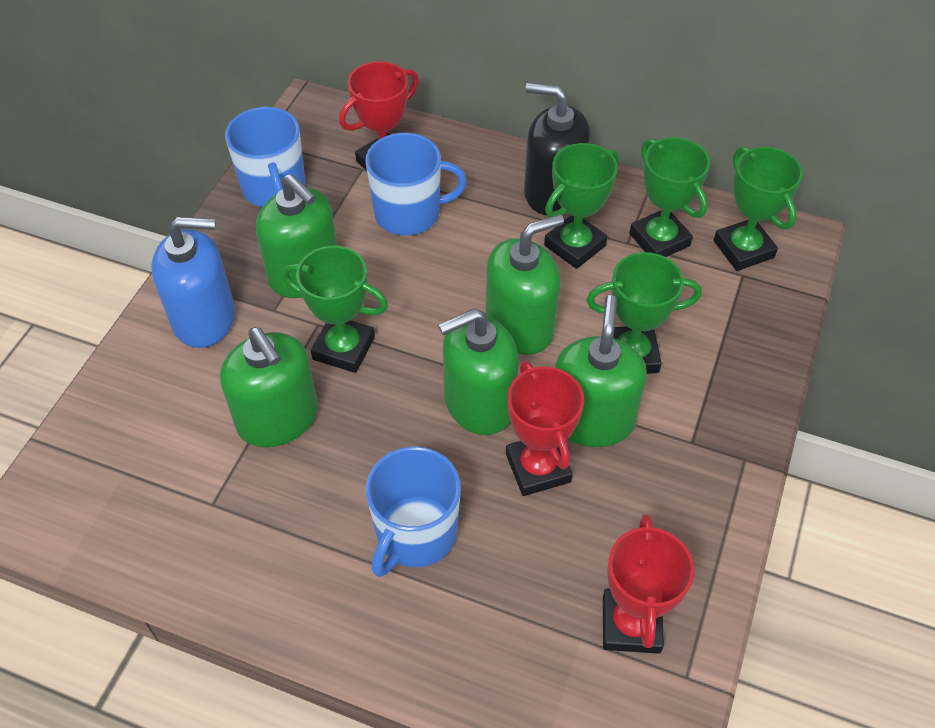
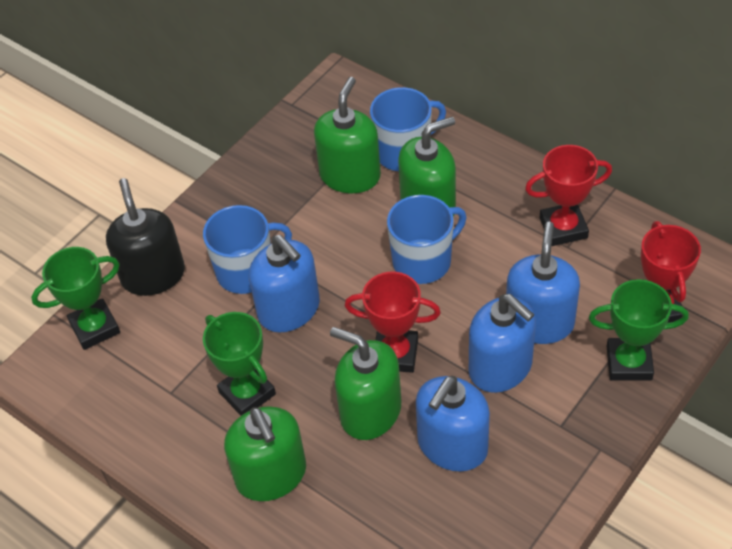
blue soap dispenser: [152,217,235,348] = 1 -> [249,235,320,333] [416,376,490,472] [469,294,536,393] [506,222,580,344] = 4
green soap dispenser: [220,327,318,447] [256,174,337,298] [438,308,518,435] [486,214,564,355] [555,295,647,447] = 5 -> [224,406,306,501] [314,77,381,193] [330,327,401,440] [398,117,456,217] = 4
green trophy: [282,246,388,373] [544,143,619,269] [586,252,702,374] [629,137,710,257] [714,146,803,271] = 5 -> [31,247,120,350] [203,312,276,416] [589,279,689,381] = 3

